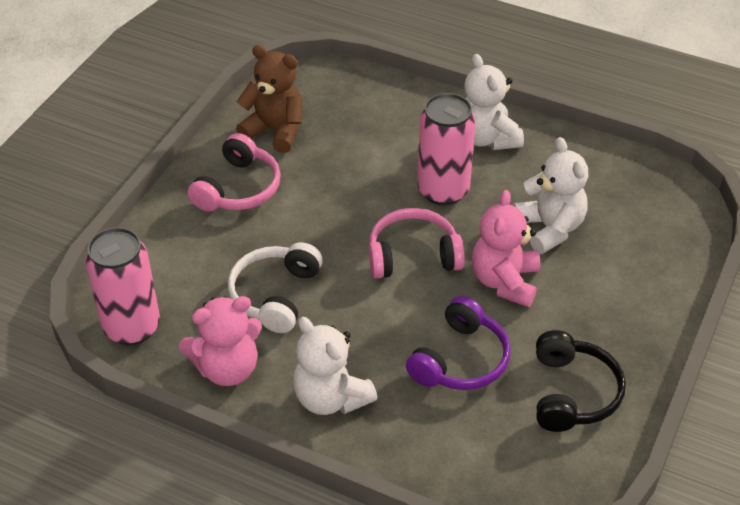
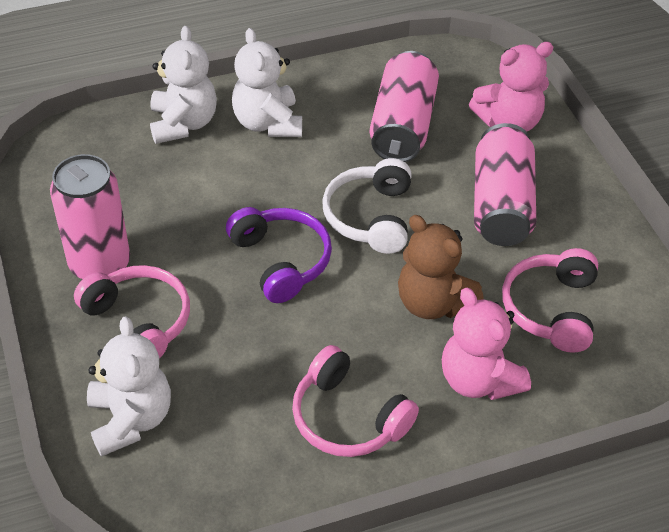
black headphones: [536,330,626,432] = 1 -> none = 0
pink can: [85,227,160,345] [417,93,476,205] = 2 -> [50,154,130,279] [370,51,439,162] [474,123,536,246] = 3
pink headphones: [188,133,281,212] [369,208,465,279] = 2 -> [74,265,190,359] [292,345,419,457] [502,248,598,353] = 3

